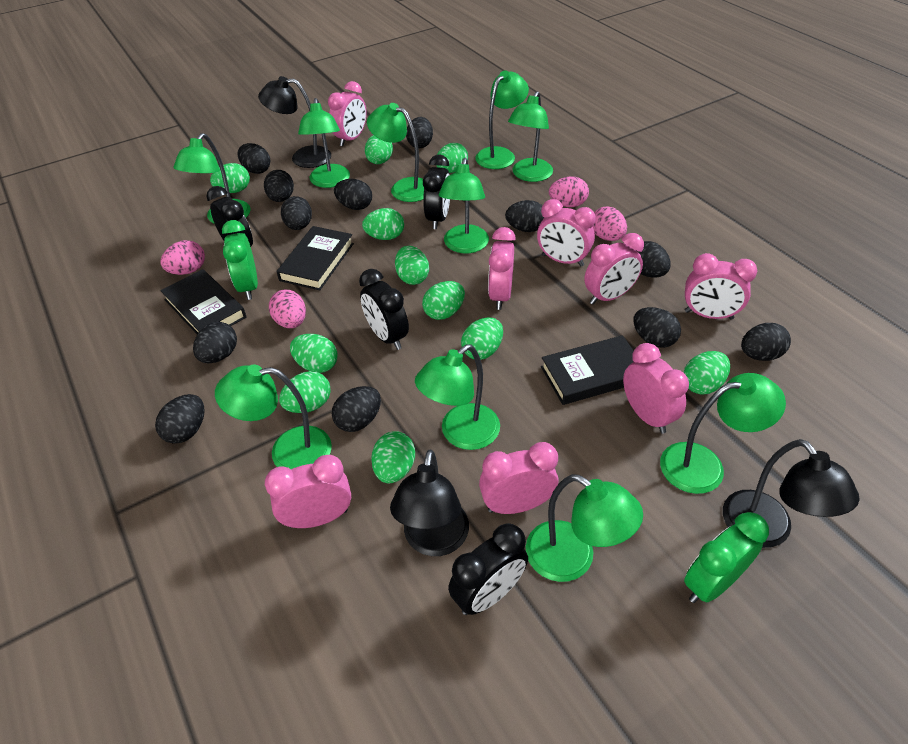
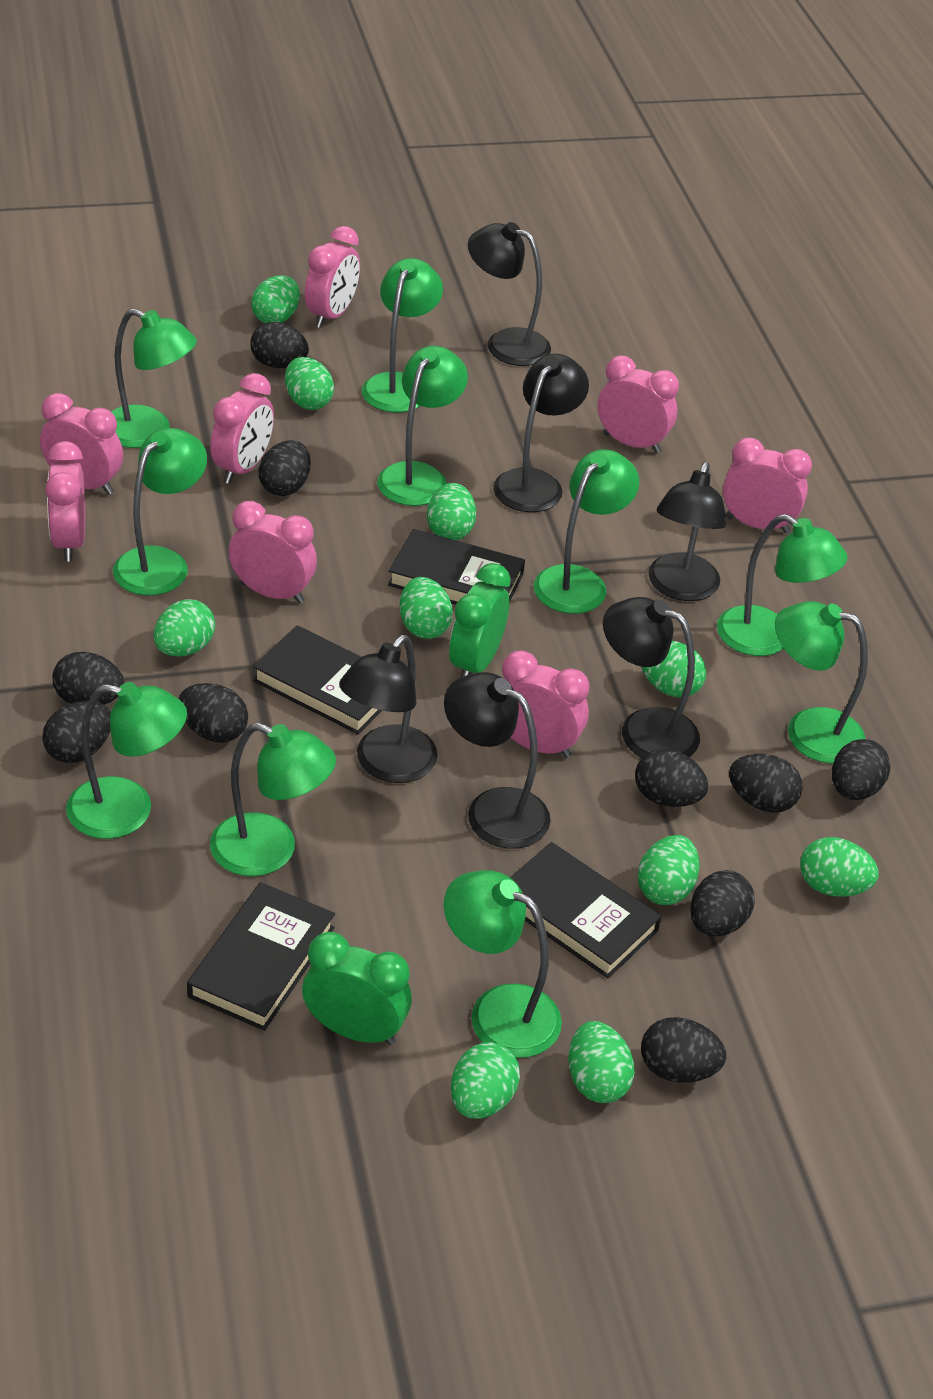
black book: [160,269,246,334] [276,226,354,290] [541,335,634,405] = 3 -> [187,882,335,1031] [253,625,382,734] [388,529,525,604] [510,842,661,978] = 4
black clock: [207,186,253,247] [359,269,409,350] [423,154,450,229] [448,523,528,615] = 4 -> none = 0
black egg: [155,394,205,444] [193,322,237,363] [237,143,270,174] [264,170,294,202] [281,196,312,230] [332,386,381,432] [334,179,372,210] [406,117,433,148] [505,200,544,232] [633,307,681,348] [637,241,671,278] [741,323,791,361] = 12 -> [42,701,111,763] [52,652,124,705] [179,683,248,743] [250,322,309,368] [259,440,311,496] [635,749,709,807] [641,1017,726,1083] [690,870,755,937] [729,754,803,813] [832,739,890,800] = 10
black lamp: [258,76,331,168] [390,449,469,556] [723,439,859,548] = 3 -> [339,635,438,783] [444,672,551,849] [468,222,551,366] [493,354,589,512] [603,597,700,758] [648,462,726,601] = 6
green egg: [210,163,250,193] [279,371,331,413] [290,334,338,373] [362,208,404,240] [365,135,393,164] [371,432,415,483] [395,246,429,285] [422,281,465,320] [436,143,468,173] [461,317,503,360] [683,351,730,395] = 11 -> [154,599,215,657] [251,275,300,323] [285,357,334,410] [400,577,453,639] [427,483,476,540] [451,1042,520,1119] [568,1021,635,1103] [637,835,699,905] [642,641,706,697] [800,837,879,897] = 10
pink egg: [160,240,205,275] [269,290,306,328] [549,176,589,207] [593,206,627,241] = 4 -> none = 0

